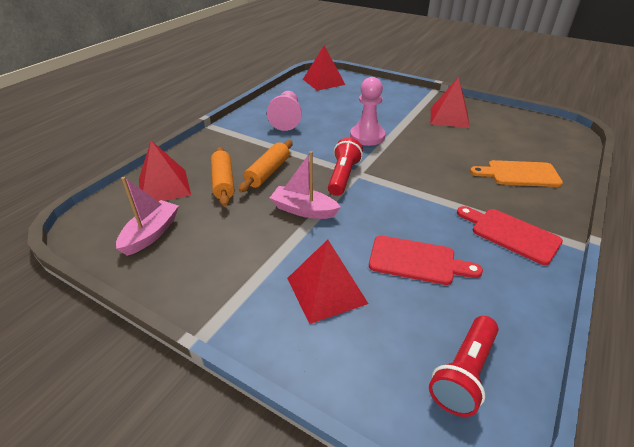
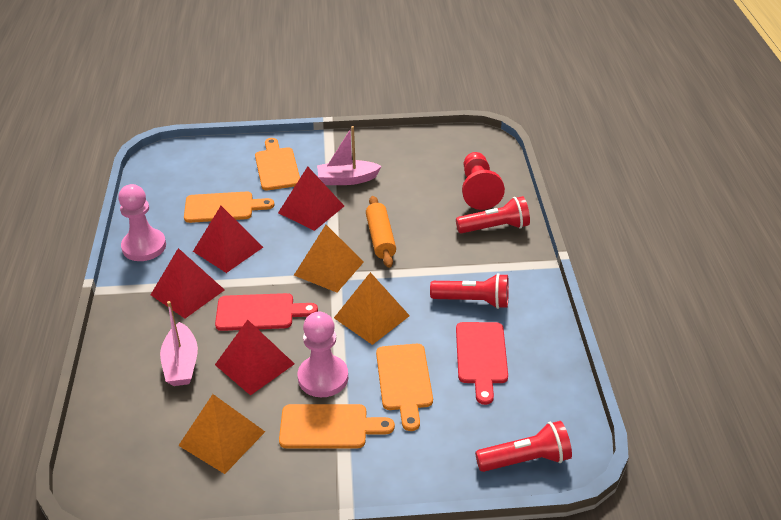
orange cutting board: [470,160,563,187] = 1 -> [184,192,275,223] [255,138,300,190] [279,404,395,448] [376,344,433,431] = 4
orange pyramid: none = 0 -> [178,394,265,474] [294,225,364,292] [334,272,410,345] = 3
orange rolling pin: [211,147,235,207] [238,140,293,192] = 2 -> [366,196,396,268] = 1
red flashlight: [328,138,363,196] [429,316,498,417] = 2 -> [430,273,509,309] [456,196,530,234] [475,421,572,472] = 3
red pawn: none = 0 -> [462,152,505,210] = 1

